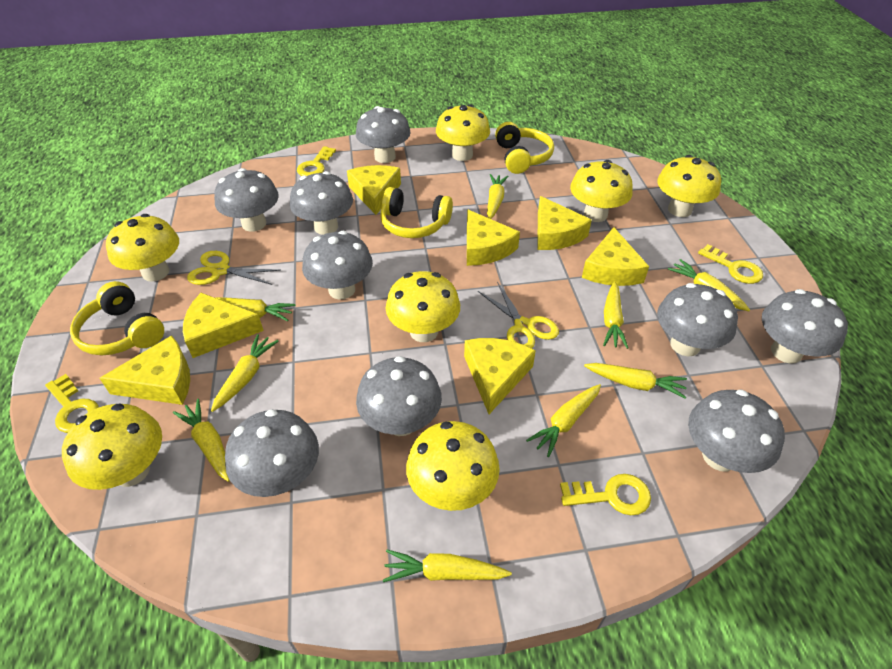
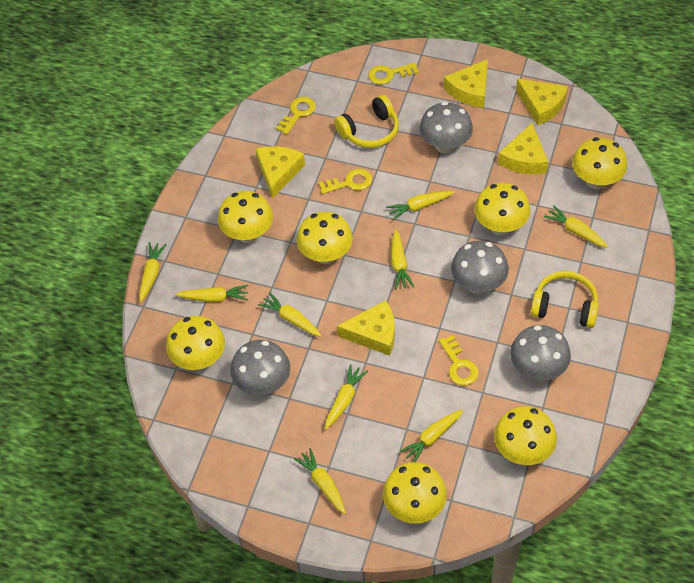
grey mushroom: [214,168,279,232] [225,409,319,497] [290,171,353,235] [302,231,373,300] [356,106,411,163] [356,356,442,436] [657,283,738,357] [688,389,785,473] [762,289,848,364] = 9 -> [231,340,290,395] [420,102,473,153] [451,241,509,294] [510,325,571,380] = 4
yellow cheese: [99,335,190,405] [183,293,264,358] [347,165,401,215] [464,338,536,414] [467,209,520,266] [537,196,592,250] [582,227,649,286] = 7 -> [256,146,305,198] [337,300,395,356] [444,59,488,108] [498,123,548,174] [516,79,568,125] = 5
yellow headphones: [70,281,164,355] [380,187,453,238] [495,122,554,174] = 3 -> [334,95,399,148] [531,271,599,328] = 2
yellow scissors: [187,251,281,285] [478,282,559,349] = 2 -> none = 0

